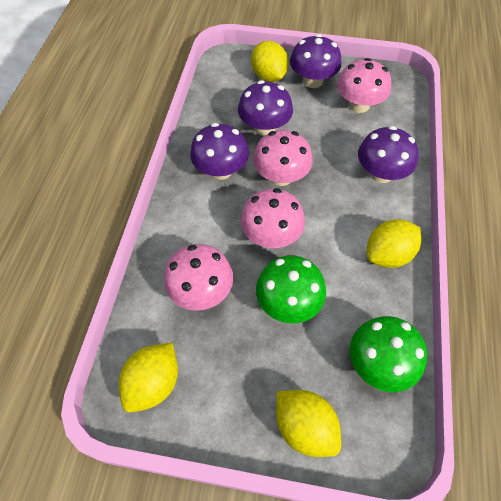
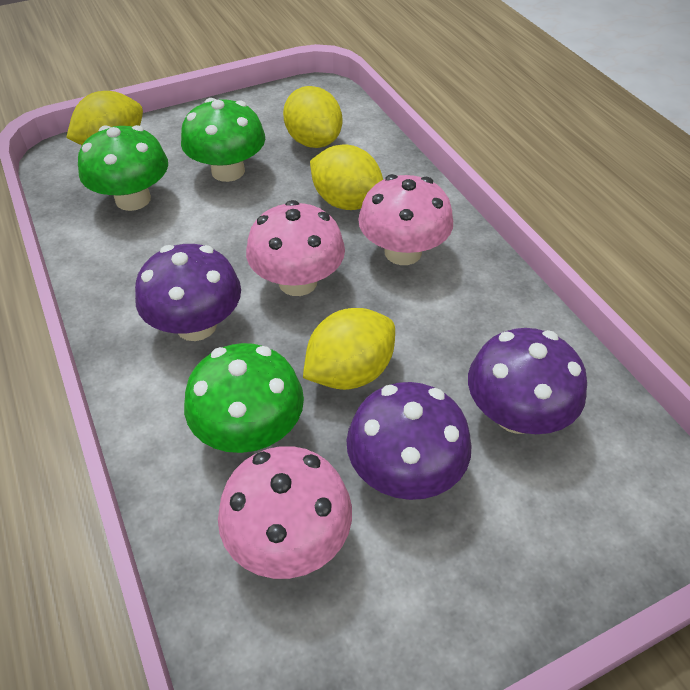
green mushroom: [256,256,326,323] [350,316,427,392] = 2 -> [78,125,168,211] [181,98,265,182] [184,343,304,453] = 3
pink mushroom: [164,244,233,311] [241,188,305,248] [253,130,313,186] [337,58,391,113] = 4 -> [218,446,352,579] [246,200,345,296] [358,174,453,265] = 3
purple mushroom: [190,123,249,180] [238,80,293,136] [290,34,342,88] [358,126,419,183] = 4 -> [135,244,241,341] [346,382,472,500] [468,328,587,434] = 3

